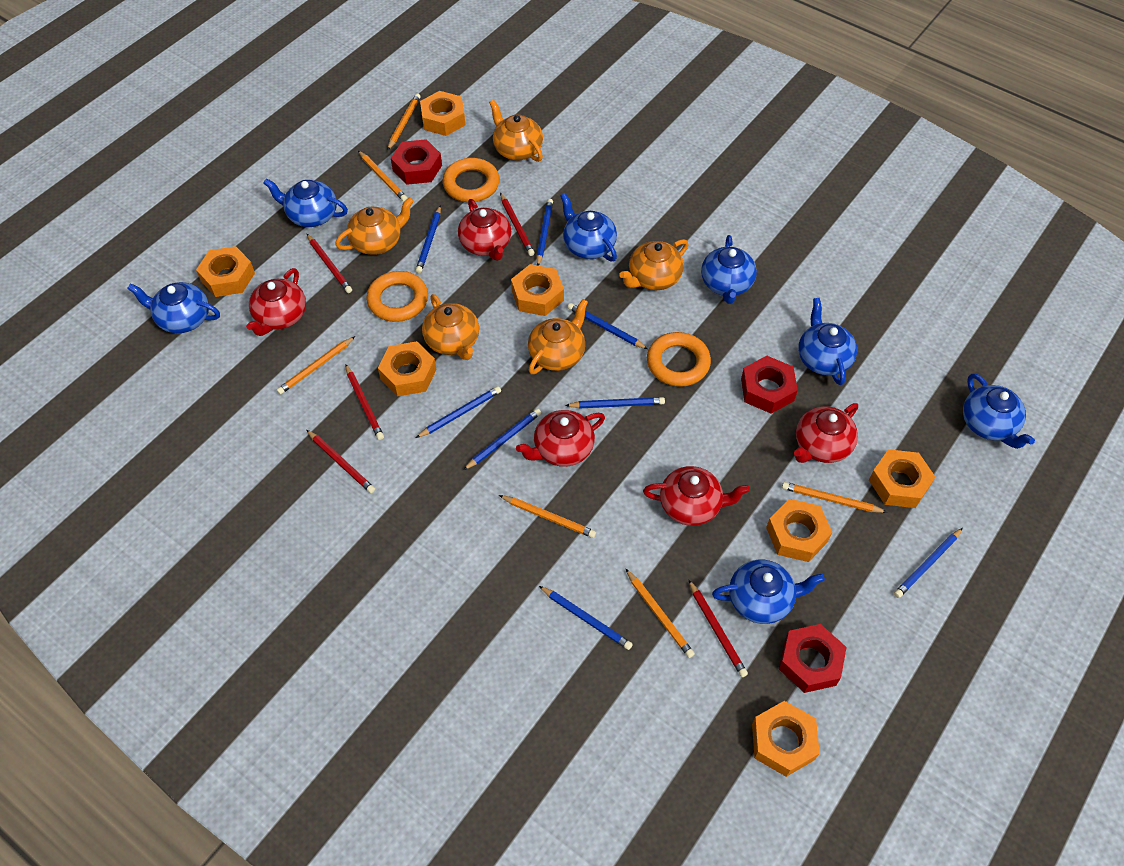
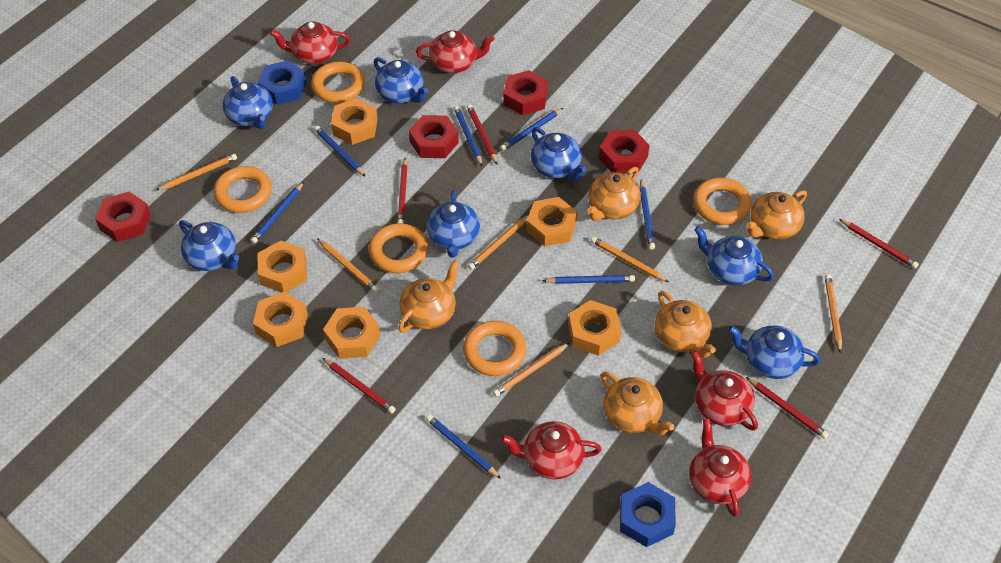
blue nut: none = 0 -> [258,60,307,105] [620,482,676,547] = 2
blue pencil: [416,205,441,273] [416,386,501,438] [464,408,541,470] [536,199,553,266] [539,586,633,650] [565,397,665,409] [568,303,648,349] [894,528,963,598] = 8 -> [251,182,304,244] [314,126,366,177] [426,415,501,479] [454,106,482,166] [500,108,563,151] [542,275,635,284] [640,180,655,250] = 7
orange nut: [196,246,255,297] [378,341,437,396] [420,91,465,136] [511,264,564,316] [752,701,820,777] [766,499,832,562] [869,449,935,508] = 7 -> [253,291,308,347] [258,241,307,293] [323,307,381,359] [331,98,378,145] [526,197,577,246] [568,300,621,356] = 6
orange ring: [366,271,428,322] [442,158,500,202] [647,332,711,387] = 3 -> [214,166,272,213] [311,62,365,103] [369,223,428,273] [463,321,526,376] [693,178,752,225] = 5
red nut: [391,139,442,185] [741,356,798,414] [779,624,847,693] = 3 -> [95,191,151,242] [409,115,459,158] [503,70,548,116] [599,130,650,174] = 4

